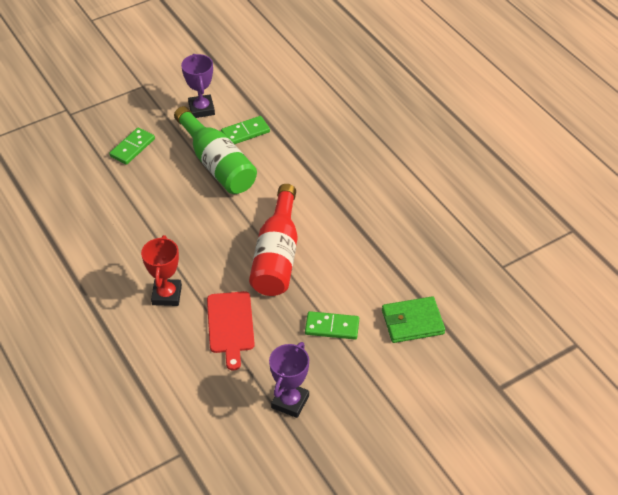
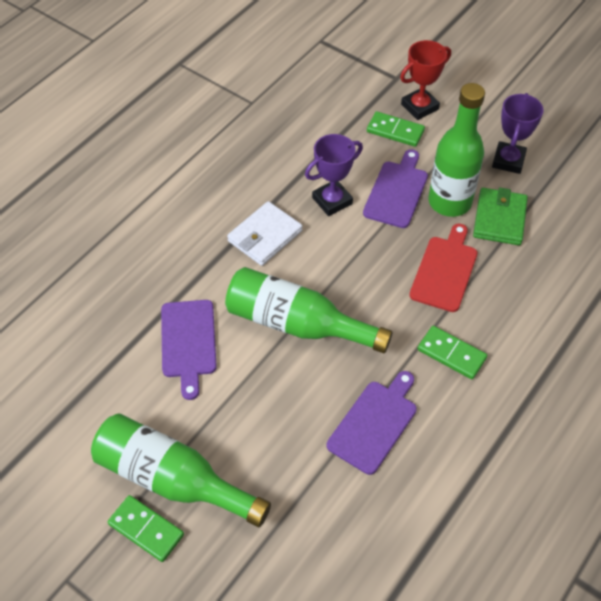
green bottle: [174,106,257,194] = 1 -> [91,413,271,527] [225,267,393,353] [429,83,485,217] = 3
purple cutting board: none = 0 -> [161,300,217,400] [327,371,417,475] [363,149,428,228] = 3
red bottle: [249,184,297,296] = 1 -> none = 0
white wallet: none = 0 -> [227,201,302,266] = 1

